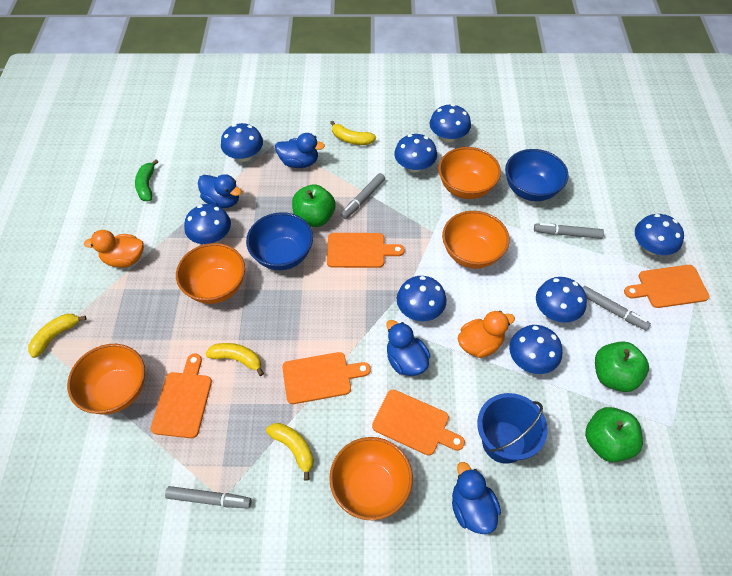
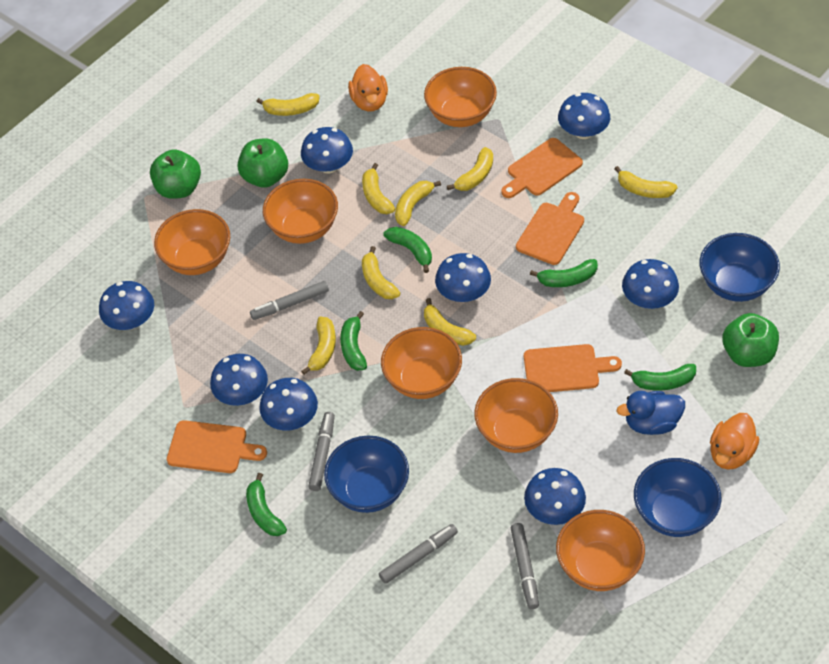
blue bowl: [246,212,313,270] [505,149,568,201] = 2 -> [324,436,409,513] [634,458,722,537] [700,233,780,302] = 3
blue bucket: [477,393,548,464] = 1 -> none = 0
blue duck: [198,174,242,208] [275,133,325,168] [386,320,430,376] [452,462,501,534] = 4 -> [617,391,685,435] = 1
green banana: [135,159,159,201] = 1 -> [246,473,287,536] [340,311,367,371] [383,227,432,273] [530,259,598,287] [624,364,696,391] = 5
orange bowl: [67,344,145,415] [176,243,245,304] [329,437,413,520] [438,147,501,199] [442,211,509,269] = 5 -> [154,209,230,275] [263,179,338,244] [381,327,462,399] [424,67,497,127] [474,378,558,453] [556,510,645,591] = 6
orange cutting board: [151,354,212,438] [282,352,370,404] [327,233,405,268] [372,390,465,456] [624,265,709,308] = 5 -> [167,420,267,473] [501,138,583,198] [516,192,584,265] [524,344,622,392] = 4
yellow banana: [28,314,86,358] [205,343,264,376] [266,423,314,481] [330,121,376,145] = 4 -> [256,93,320,116] [301,317,336,375] [362,163,395,214] [362,246,400,299] [395,181,441,226] [424,298,476,346] [447,147,493,191] [614,166,678,198] = 8

